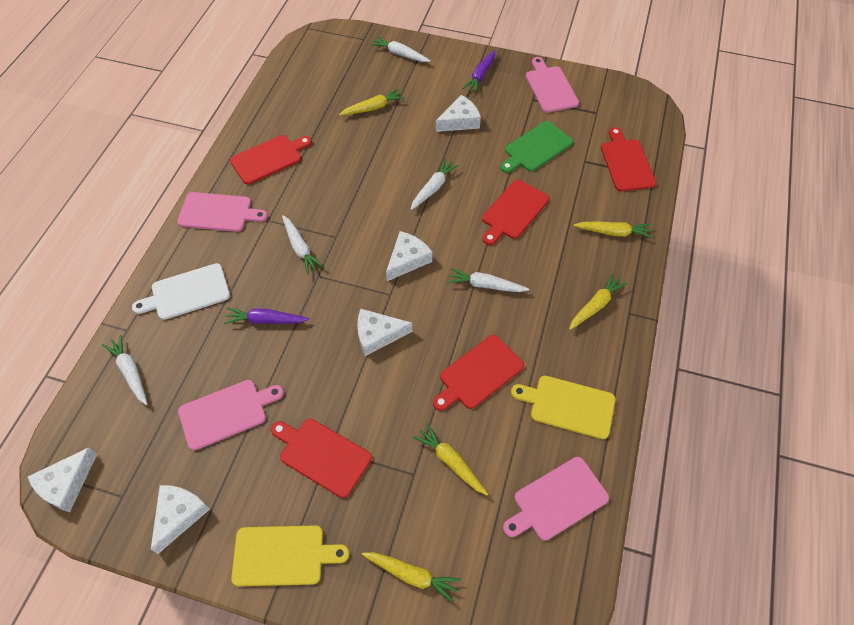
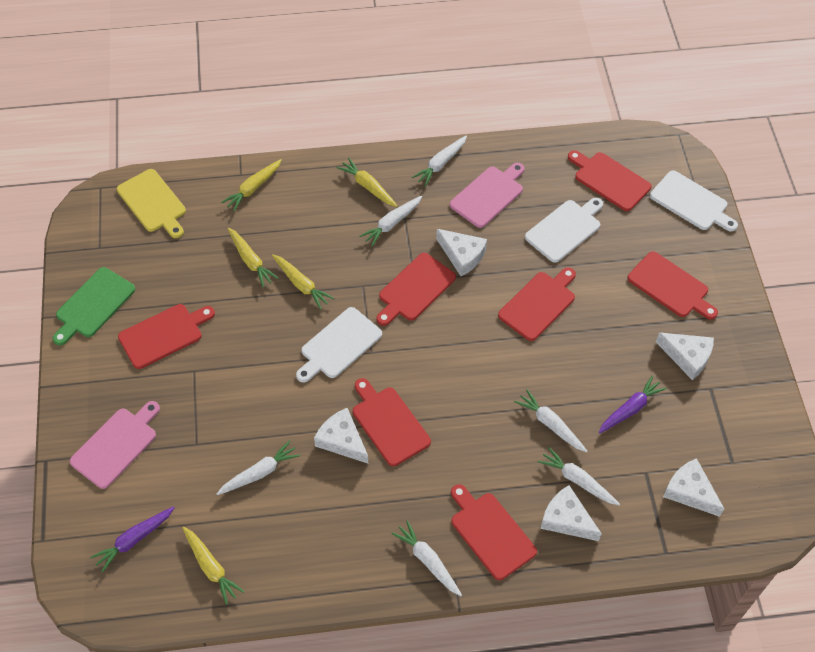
pink cutting board: [177,192,268,232] [178,380,284,451] [503,457,609,541] [526,57,579,113] = 4 -> [70,401,160,489] [450,163,525,228] = 2
red cutting board: [230,135,312,185] [271,419,372,498] [433,335,524,411] [482,180,549,245] [601,127,656,191] = 5 -> [118,304,215,369] [353,378,431,466] [376,253,456,326] [451,484,537,580] [498,267,576,341] [568,150,652,211] [627,251,718,320] = 7
white carrot: [103,335,148,405] [282,215,324,275] [370,36,430,62] [411,159,459,210] [447,268,529,292] = 5 -> [216,440,300,495] [359,196,422,247] [391,520,462,596] [412,135,467,187] [514,389,587,452] [538,447,620,506] = 6
white cutting board: [132,263,230,320] = 1 -> [296,307,382,383] [525,198,603,263] [650,170,738,232] = 3
yellow cutting board: [231,525,349,586] [511,376,615,439] = 2 -> [117,169,186,238] = 1

